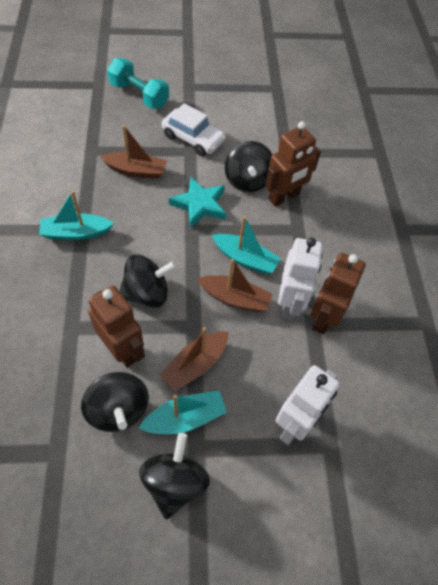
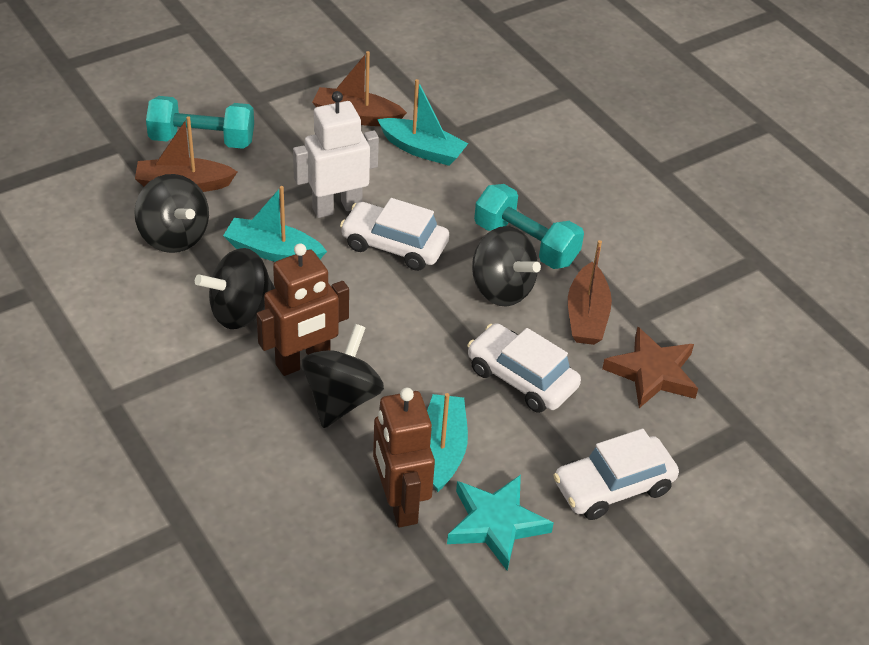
brown robot: [88,285,145,368] [265,121,321,207] [311,253,366,334] = 3 -> [256,243,349,376] [373,388,435,527] = 2
brown star: none = 0 -> [602,326,698,408] = 1
turquoise dumbbell: [107,58,169,109] = 1 -> [146,96,254,149] [474,184,584,269] = 2
white car: [162,103,226,156] = 1 -> [340,198,449,271] [467,323,581,413] [553,429,679,520] = 3
white robot: [276,365,340,445] [278,238,323,320] = 2 -> [293,91,379,218] = 1

